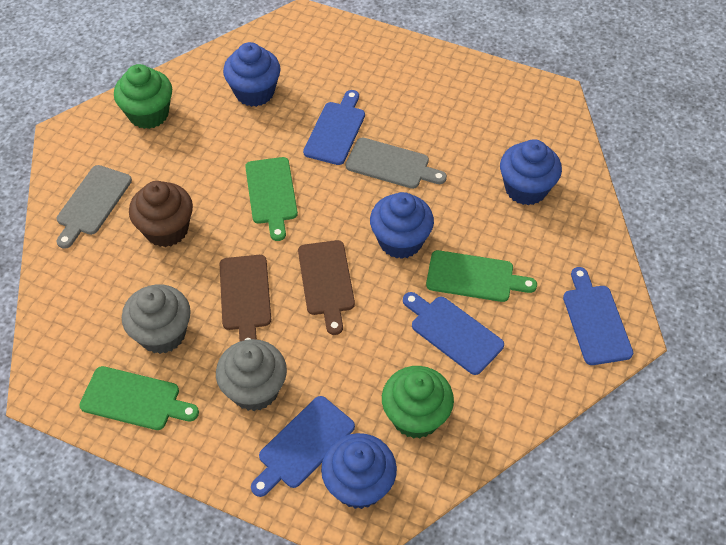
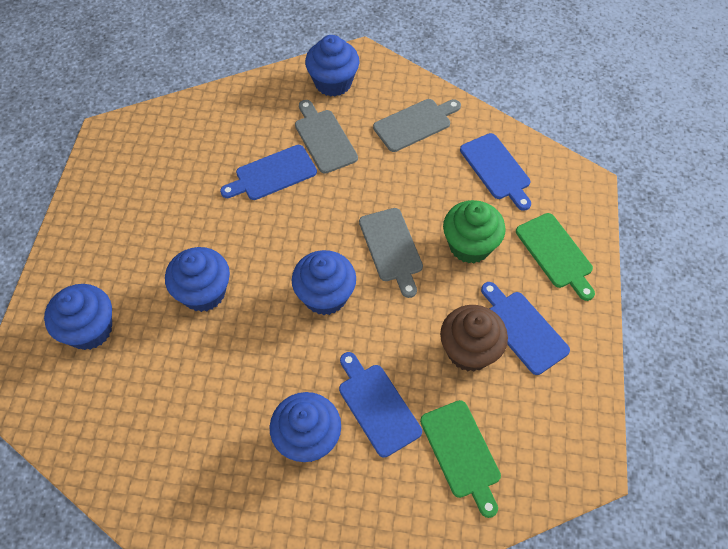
blue cupcake: [223,42,281,107] [321,433,397,509] [370,192,434,259] [500,139,562,205] = 4 -> [44,284,112,350] [165,247,230,312] [270,392,341,462] [292,250,356,315] [305,35,360,97] = 5
brown cutting board: [220,255,271,341] [298,240,355,335] = 2 -> none = 0
green cupcake: [114,64,172,129] [382,366,454,439] = 2 -> [443,200,506,263] = 1
green cutting board: [79,366,199,430] [245,157,298,241] [426,250,537,302] = 3 -> [420,400,501,518] [516,213,595,301] = 2
grey cupcake: [122,285,191,354] [216,339,287,411] = 2 -> none = 0
grey cutting board: [56,165,132,249] [346,137,447,189] = 2 -> [295,100,358,174] [359,208,423,298] [373,99,461,152] = 3

